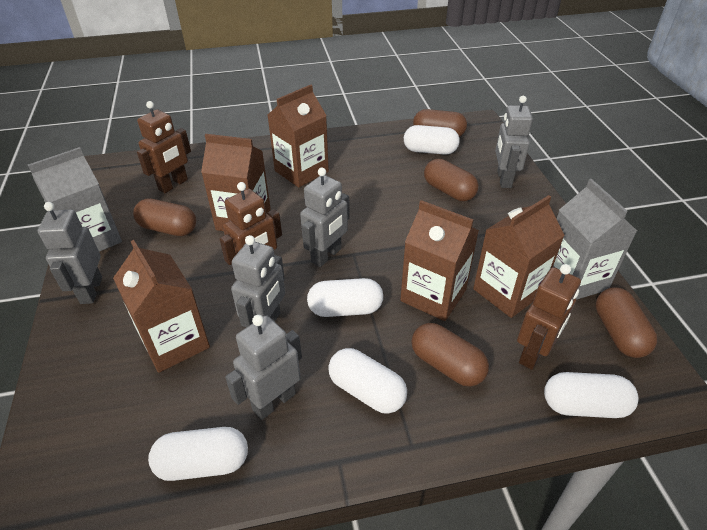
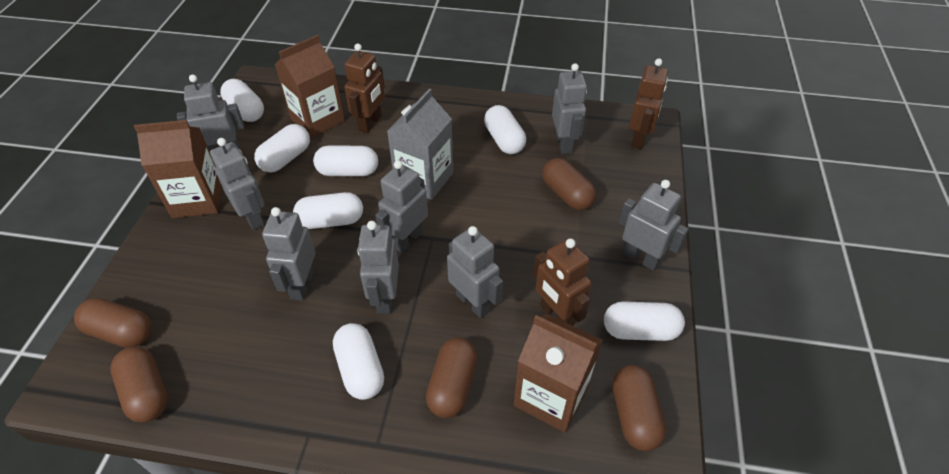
brown carton: [113,240,210,373] [201,134,271,231] [268,85,329,188] [400,200,479,321] [473,195,565,318] = 5 -> [134,120,222,218] [275,35,345,138] [514,314,603,433] = 3
grey carton: [28,147,122,252] [553,179,637,300] = 2 -> [387,89,453,200] = 1
grey robot: [38,202,102,304] [225,315,302,420] [231,235,285,327] [300,168,350,267] [495,96,533,188] = 5 -> [177,74,244,151] [210,138,265,230] [262,207,315,301] [357,221,399,314] [375,160,428,253] [447,226,503,318] [552,63,587,154] [619,180,689,271] = 8
white capsule: [148,427,248,481] [307,278,383,317] [328,348,407,414] [404,125,460,155] [544,372,639,418] = 5 -> [220,79,264,122] [254,124,310,172] [293,192,363,229] [313,146,378,176] [333,323,384,400] [484,105,526,154] [604,301,685,341] = 7

